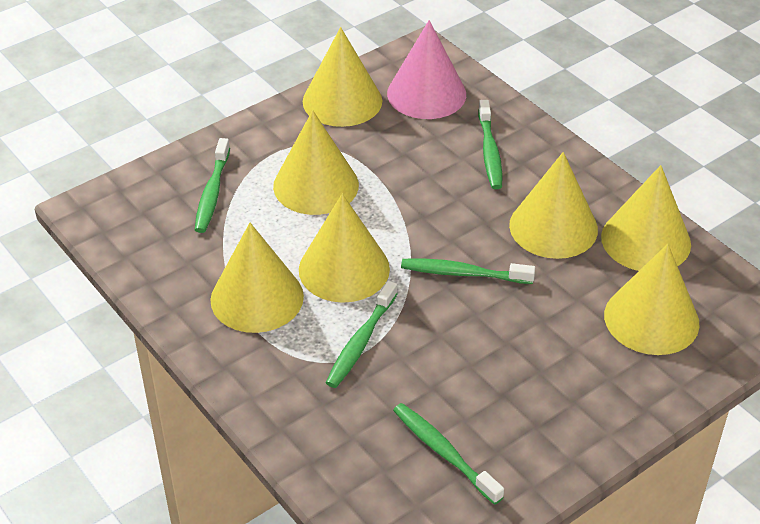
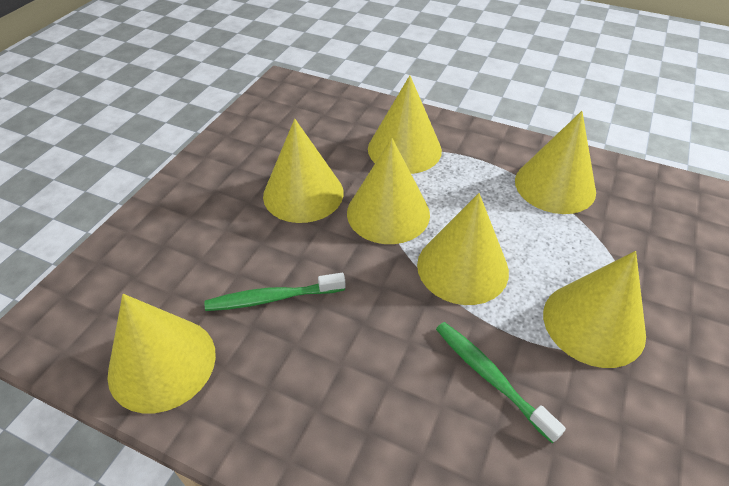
green toothbrush: [195,138,230,233] [326,281,398,388] [393,403,504,505] [401,258,535,284] [478,100,502,189] = 5 -> [204,273,346,311] [436,322,566,443] = 2
pink cone: [387,20,466,119] = 1 -> none = 0

